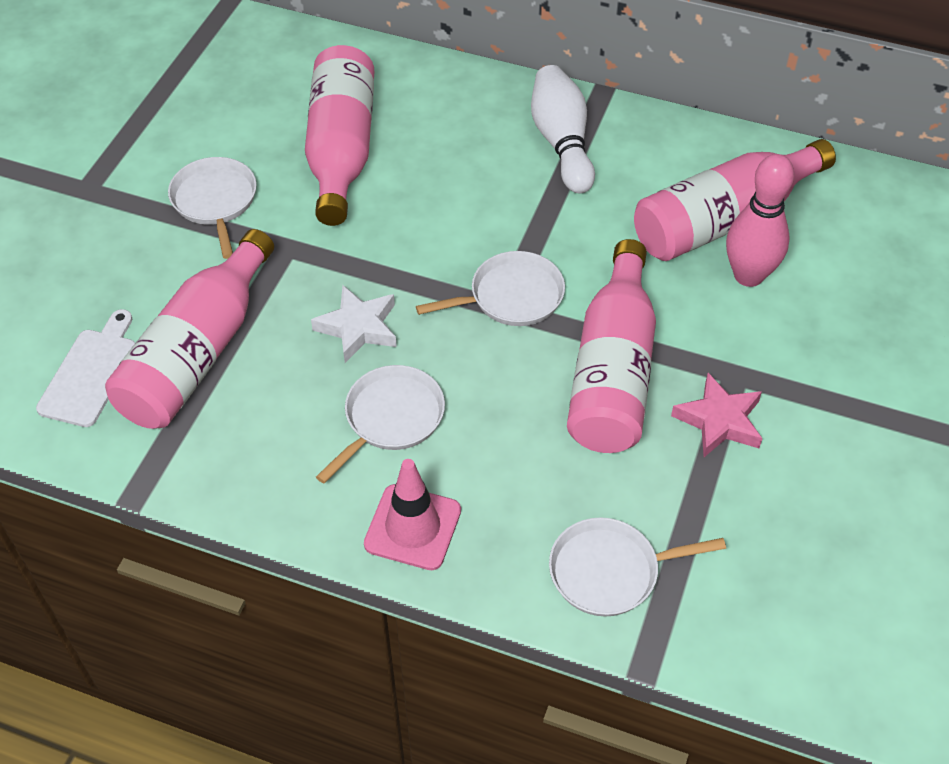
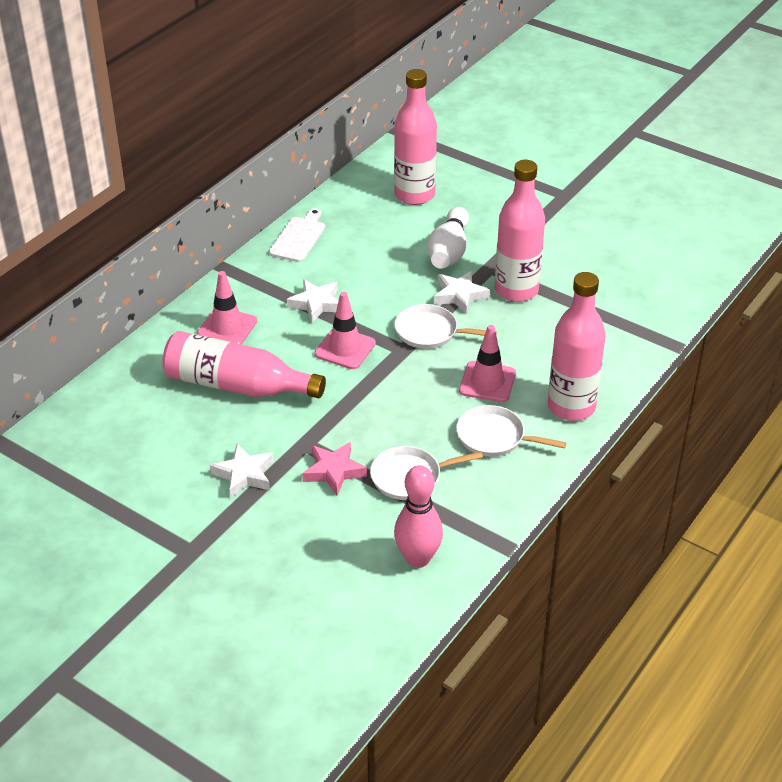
pink traffic cone: [364,459,461,570] = 1 -> [197,271,257,345] [314,292,376,369] [459,325,516,402] = 3
white pan: [168,157,257,259] [316,365,445,483] [416,251,565,326] [549,517,726,617] = 4 -> [370,446,483,500] [395,304,497,349] [456,405,566,457] = 3
white star: [311,285,397,363] = 1 -> [210,443,274,498] [287,279,339,323] [434,271,490,314] = 3

